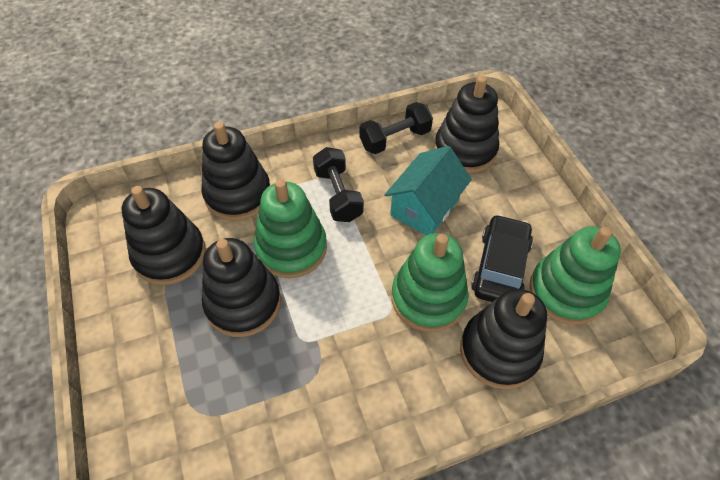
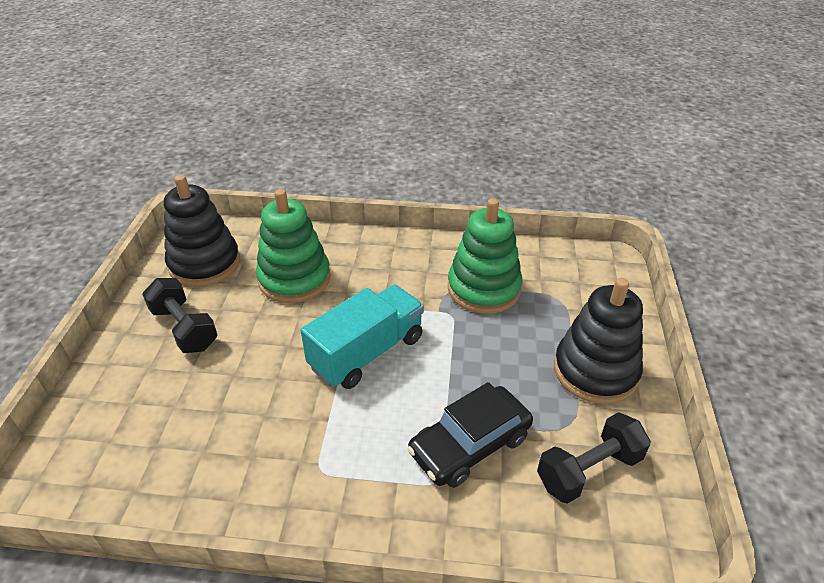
black stacking toy: [122,186,206,285] [201,122,270,221] [202,238,281,337] [434,76,499,173] [460,289,547,389] = 5 -> [164,175,240,287] [554,278,643,404] = 2
green stacking toy: [254,179,327,278] [391,233,469,332] [529,226,621,325] = 3 -> [256,189,331,303] [448,198,523,314] = 2
turquoise house: [385,146,472,236] = 1 -> none = 0
turquoise truck: none = 0 -> [301,285,424,389] = 1

